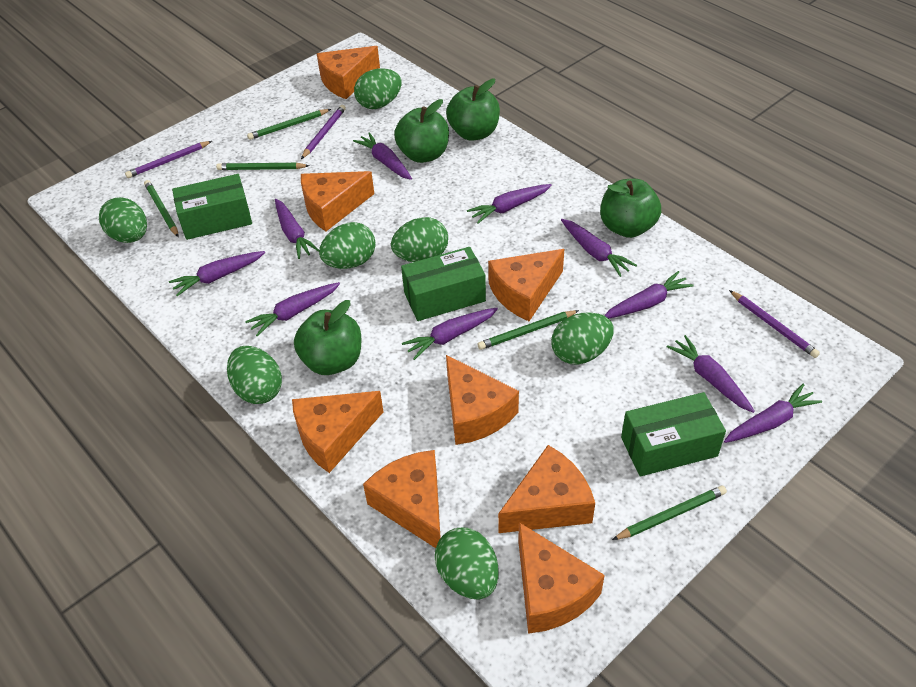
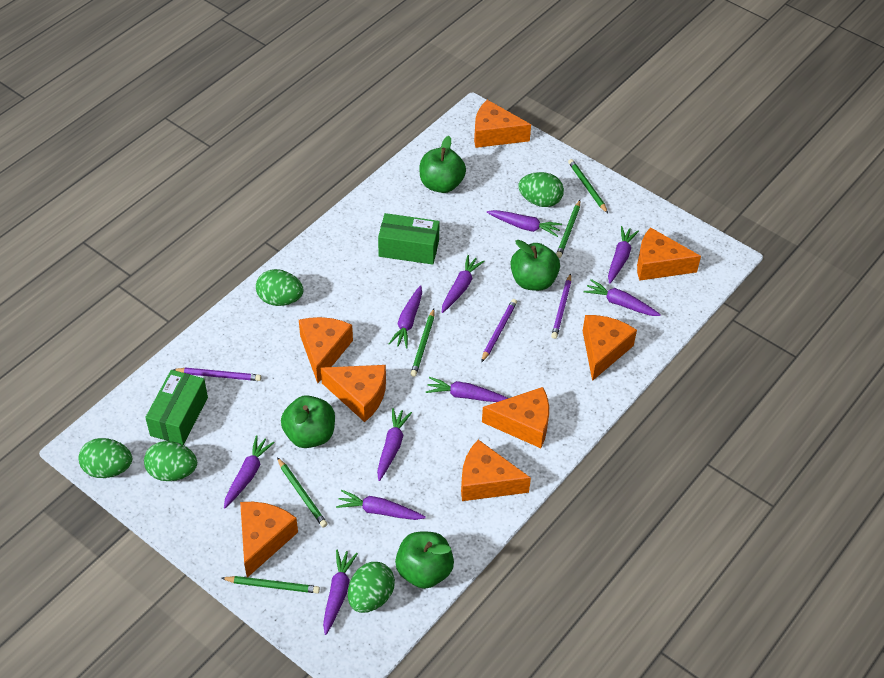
green box: [172,174,252,240] [401,247,486,321] [621,392,726,477] = 3 -> [145,370,208,445] [378,213,440,264] = 2
green egg: [99,197,147,243] [227,346,282,404] [319,222,376,269] [354,68,402,109] [391,217,448,262] [435,528,499,599] [551,312,614,365] = 7 -> [78,438,132,478] [144,441,197,481] [256,269,304,306] [348,562,395,613] [518,172,564,207] = 5

